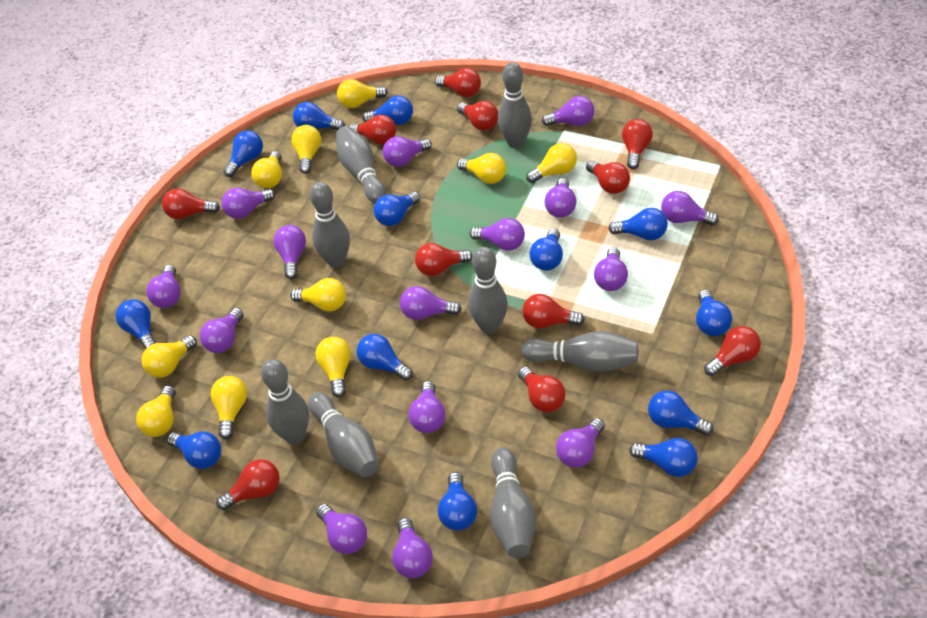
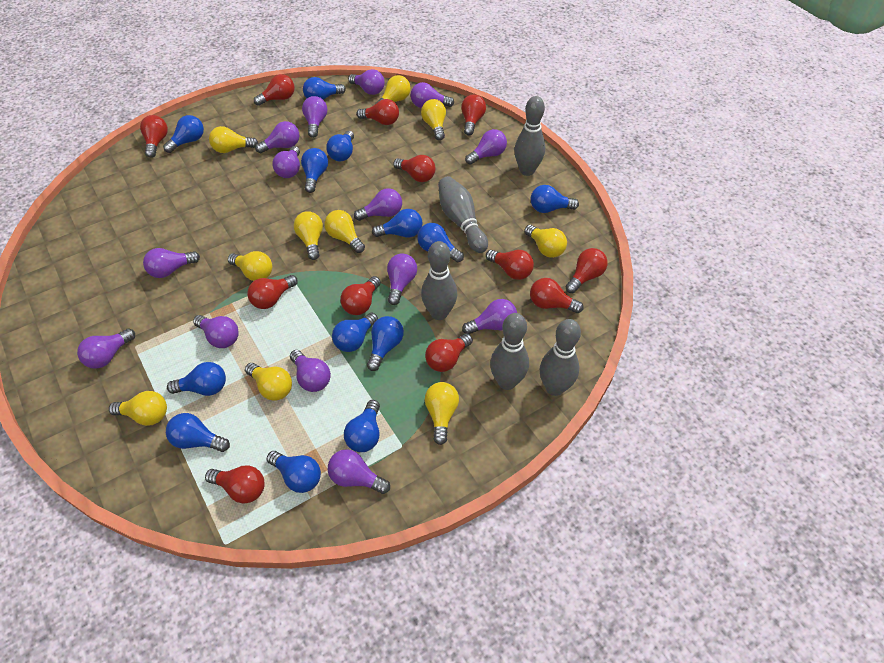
grey bowling pin: [261,359,309,444] [308,392,379,477] [310,182,350,268] [336,126,386,203] [468,247,508,334] [490,447,536,558] [498,62,532,148] [521,331,638,372] = 8 -> [421,241,457,320] [438,176,488,253] [490,313,529,390] [514,96,545,176] [540,319,581,396] = 5
purple light bulb: [146,265,181,308] [200,308,244,353] [222,188,275,219] [274,225,306,279] [316,504,367,554] [383,137,432,167] [392,518,433,578] [400,286,461,320] [409,381,445,433] [470,218,525,251] [542,96,595,126] [544,178,577,218] [556,418,605,467] [594,247,628,291] [661,191,719,226] = 15 -> [77,328,135,369] [143,248,200,278] [193,315,239,348] [255,121,299,153] [273,146,300,178] [290,350,331,392] [302,96,327,138] [328,449,390,494] [348,69,385,95] [354,188,402,221] [387,253,417,305] [411,82,454,108] [462,299,517,334] [465,129,507,165] = 14
red light bulb: [162,189,220,219] [216,459,280,510] [349,115,396,144] [415,243,473,276] [435,68,481,97] [457,101,498,131] [518,367,565,412] [522,294,585,328] [586,160,630,194] [622,119,653,169] [704,326,761,376] = 11 -> [140,115,168,158] [205,465,265,504] [247,275,298,309] [254,74,295,106] [340,276,381,315] [356,99,399,125] [393,155,436,182] [425,334,473,372] [461,94,486,135] [486,250,534,280] [530,278,584,313] [566,248,608,293] = 12

